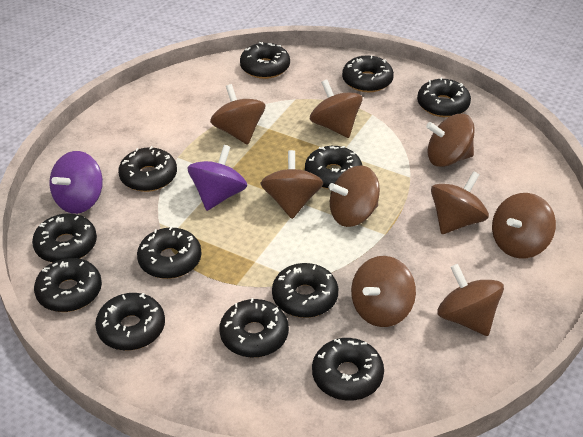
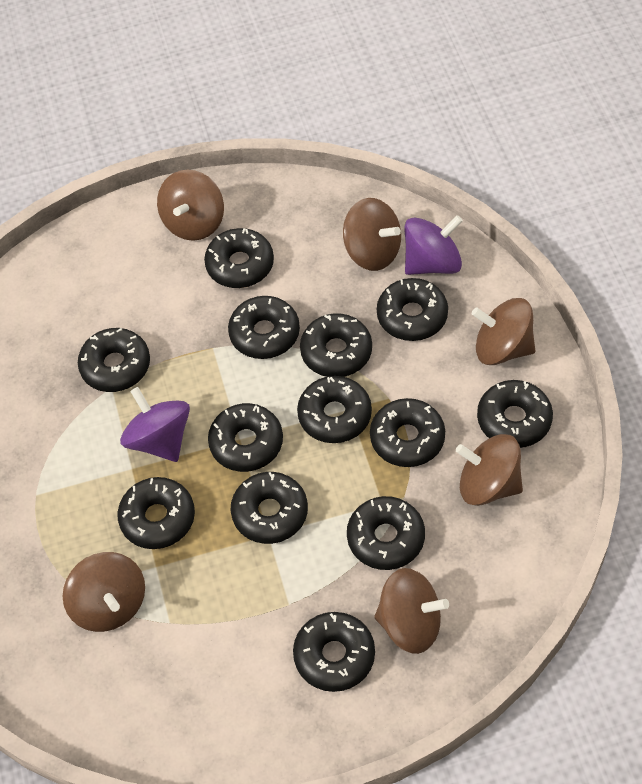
black donut: [32,214,97,263] [34,258,102,312] [95,293,165,351] [118,146,177,192] [137,226,202,279] [220,298,289,358] [240,42,290,79] [272,263,338,318] [305,146,362,189] [312,338,384,400] [342,55,394,92] [417,77,471,117] = 12 -> [78,328,150,392] [117,477,195,549] [204,228,274,288] [208,403,283,472] [228,296,300,359] [231,472,308,544] [293,612,375,692] [297,376,372,443] [300,313,372,377] [347,496,425,570] [370,398,445,467] [377,278,448,341] [477,380,553,448] = 13
brown spinning top: [210,84,265,145] [260,150,323,219] [310,80,363,138] [328,165,380,227] [351,256,416,327] [426,114,475,167] [431,171,489,234] [437,264,504,336] [492,193,556,258] = 9 -> [63,552,145,632] [157,170,224,241] [343,198,401,271] [374,568,449,654] [456,434,523,506] [472,298,535,365] = 6

